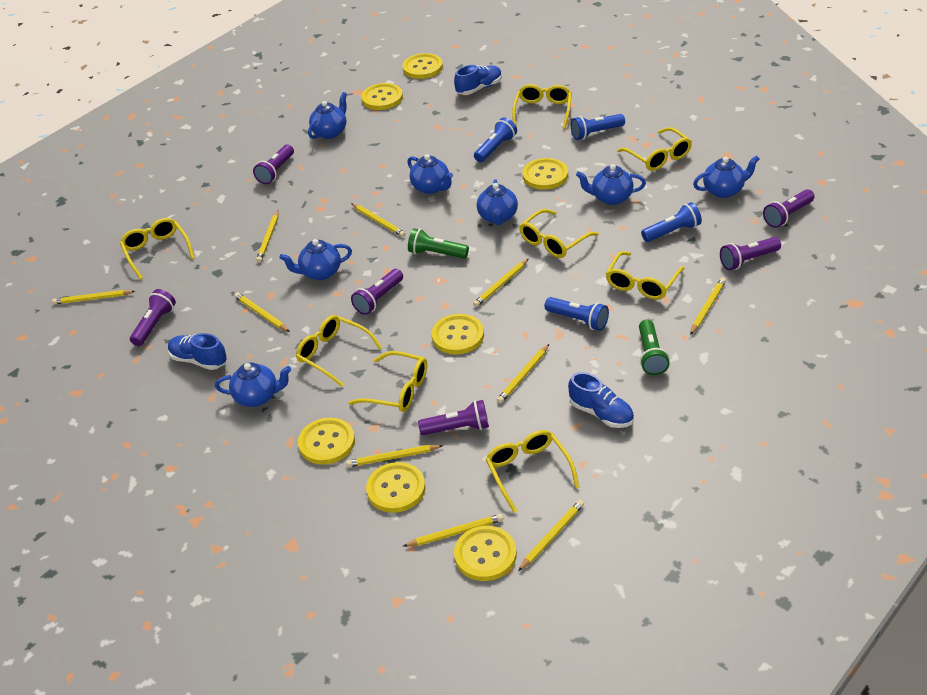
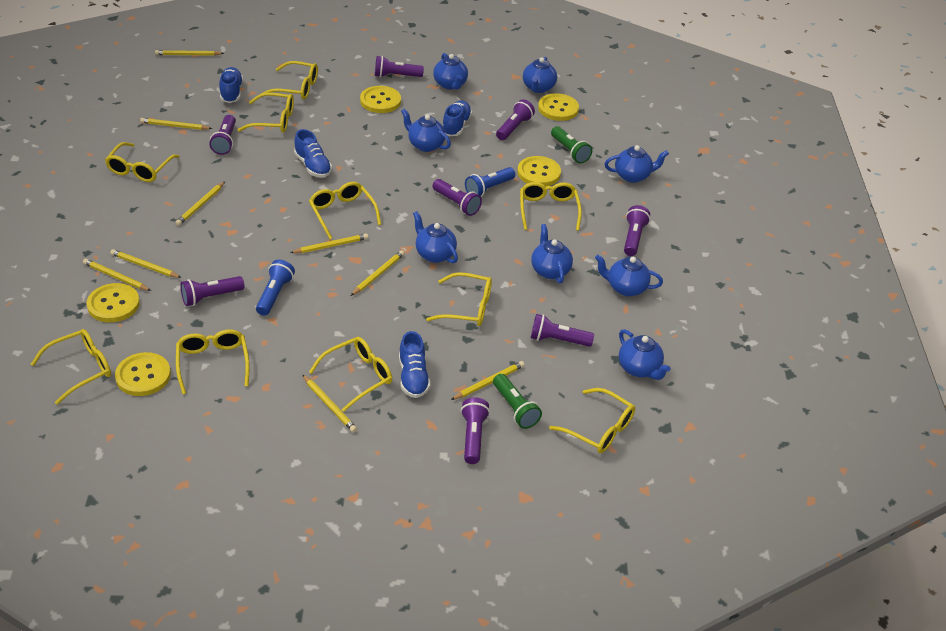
blue flashlight: [474,118,517,162] [545,297,609,331] [571,114,625,140] [641,202,702,242] = 4 -> [256,260,295,316] [465,167,515,197] = 2
blue shoe: [168,333,227,370] [454,65,502,95] [568,372,634,428] = 3 -> [219,67,243,103] [294,129,332,177] [399,331,430,398] [443,100,472,136] = 4
blue teapot: [215,363,291,407] [280,239,352,280] [308,92,347,139] [407,154,453,194] [477,179,518,225] [576,164,646,205] [693,155,760,198] = 7 -> [401,108,451,152] [413,211,458,263] [433,53,468,90] [523,57,557,93] [531,224,573,284] [595,255,663,296] [605,145,669,183] [619,329,671,380] = 8
purple flashlight: [130,289,176,346] [253,145,294,184] [351,269,403,315] [418,400,489,435] [720,237,781,270] [763,189,814,228] = 6 -> [180,276,244,306] [209,115,236,155] [375,56,424,77] [433,179,482,216] [461,397,490,464] [496,99,535,140] [531,314,594,347] [624,205,650,256] = 8
yellow button: [298,418,355,465] [361,83,403,110] [366,462,425,513] [402,53,443,79] [431,314,484,354] [454,526,517,581] [523,158,568,190] = 7 -> [87,283,140,323] [115,352,171,396] [360,86,401,113] [517,156,561,187] [538,93,579,121] = 5
yellow glasses: [120,218,194,280] [296,315,382,387] [349,351,427,412] [485,430,579,513] [512,84,572,129] [519,209,599,258] [606,251,685,300] [617,127,692,171] = 8 -> [31,329,111,404] [105,142,180,182] [176,330,250,394] [238,93,294,133] [261,61,318,100] [309,182,381,239] [309,337,392,412] [426,272,492,326] [520,182,582,231] [549,388,635,453] = 10
yellow pencil: [52,290,135,305] [234,292,290,332] [256,211,279,263] [346,445,443,467] [351,203,406,237] [403,514,503,547] [473,259,529,307] [497,344,549,404] [518,500,584,571] [690,278,726,335] = 10 -> [83,259,151,291] [110,249,182,278] [140,118,212,130] [155,50,224,56] [175,182,225,226] [290,234,368,253] [302,374,357,432] [351,250,405,296] [451,361,525,400] = 9

